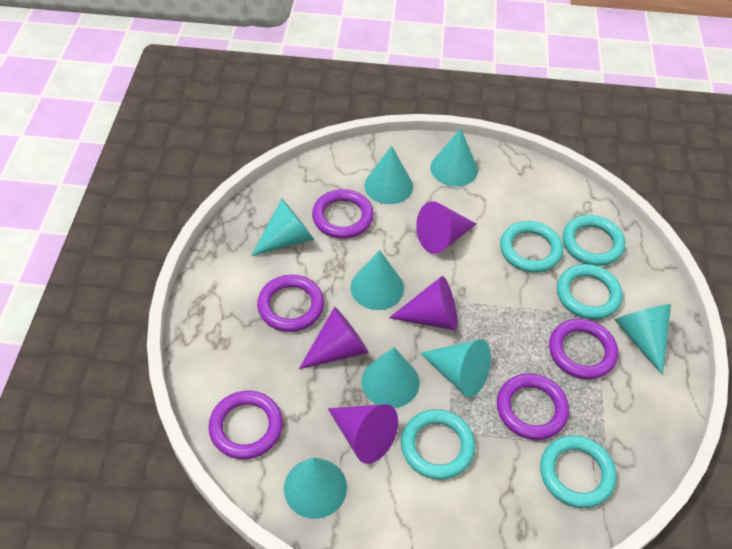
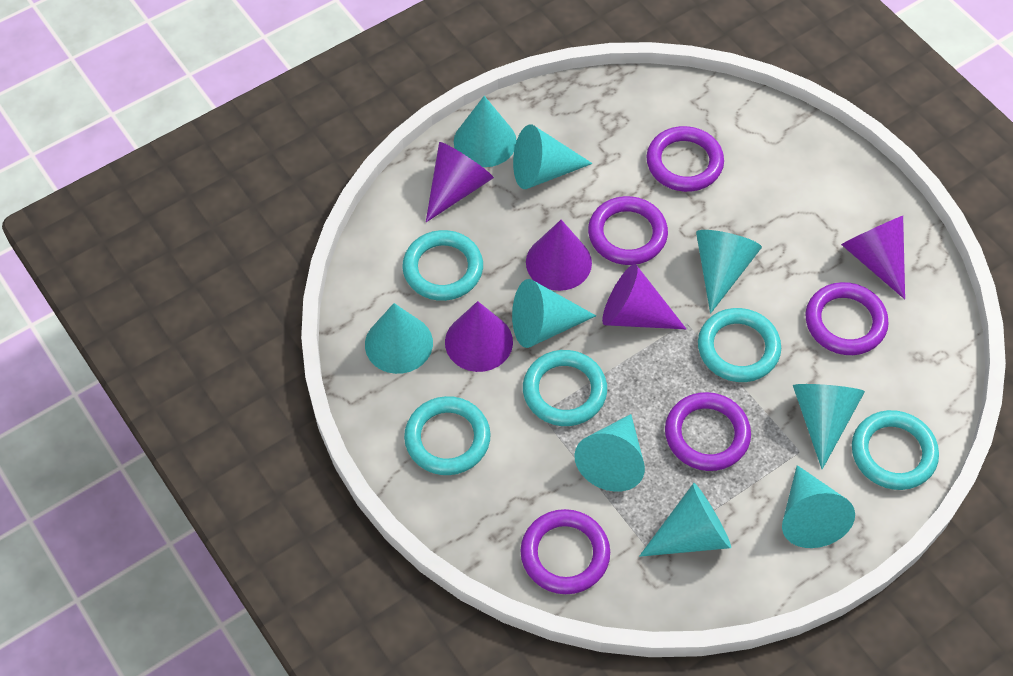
purple cone: [299,307,369,369] [328,404,398,464] [389,276,458,331] [416,201,476,254] = 4 -> [426,142,494,222] [445,301,513,372] [526,220,592,291] [602,264,686,329] [841,216,905,299] = 5
turquoise cone: [251,199,314,256] [284,457,347,519] [350,250,404,310] [362,347,419,408] [365,146,413,204] [420,339,491,397] [430,128,478,187] [615,304,671,375] = 8 -> [365,303,433,374] [454,96,517,167] [512,279,596,348] [513,124,593,189] [574,414,645,492] [639,483,731,557] [696,230,762,313] [782,465,855,548] [793,384,865,469] = 9

